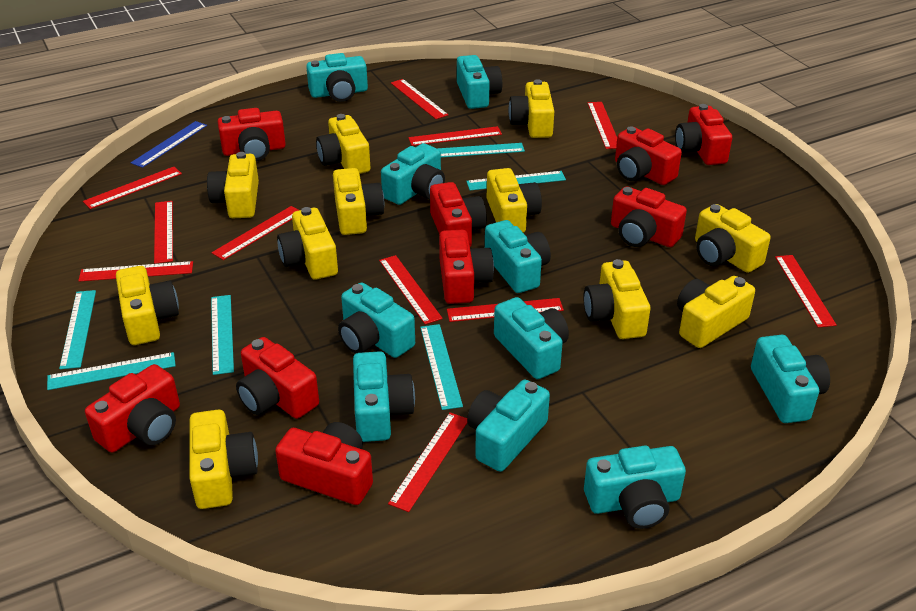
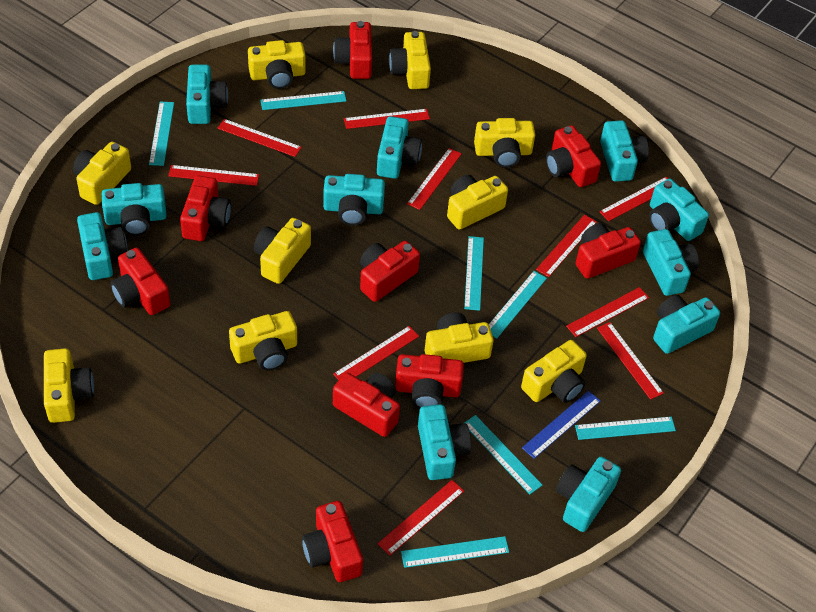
red ruler: [78,261,193,282] [83,167,182,209] [154,201,173,264] [212,206,299,260] [379,255,443,324] [388,412,468,512] [391,79,448,119] [408,126,502,146] [447,298,564,322] [588,102,617,149] [775,255,836,327] = 11 -> [168,165,259,186] [218,119,302,157] [333,326,419,380] [344,109,430,129] [378,480,464,556] [407,148,462,210] [536,215,597,277] [566,287,649,337] [597,322,664,400] [599,177,668,221] = 10
turquoise camera: [306,53,368,102] [338,282,415,358] [353,351,415,442] [381,143,445,205] [457,55,502,109] [467,380,550,472] [485,220,551,293] [494,297,569,379] [584,446,686,529] [751,335,830,423] = 10 -> [77,212,127,280] [101,183,167,236] [186,65,228,124] [323,174,385,226] [377,116,422,179] [418,404,471,480] [556,457,621,532] [600,120,649,182] [643,229,699,296] [649,178,709,241] [653,295,720,354] = 11
turquoise ruler: [47,352,176,390] [59,290,96,369] [211,295,234,375] [420,324,463,410] [437,143,525,157] [466,171,566,191] = 6 -> [149,101,174,166] [260,91,346,110] [401,536,509,568] [464,236,484,311] [464,415,542,494] [489,271,547,338] [575,417,676,440] = 7
yellow camera: [116,266,179,345] [189,410,258,509] [207,152,259,218] [277,207,338,280] [316,114,370,174] [333,168,384,235] [487,168,542,233] [509,79,554,138] [583,259,650,339] [677,276,755,348] [695,204,771,273] = 11 -> [44,348,94,423] [73,142,131,205] [229,311,297,371] [248,40,306,89] [254,218,311,284] [389,31,431,89] [425,313,494,363] [447,175,508,230] [474,118,535,168] [521,340,587,403] = 10

